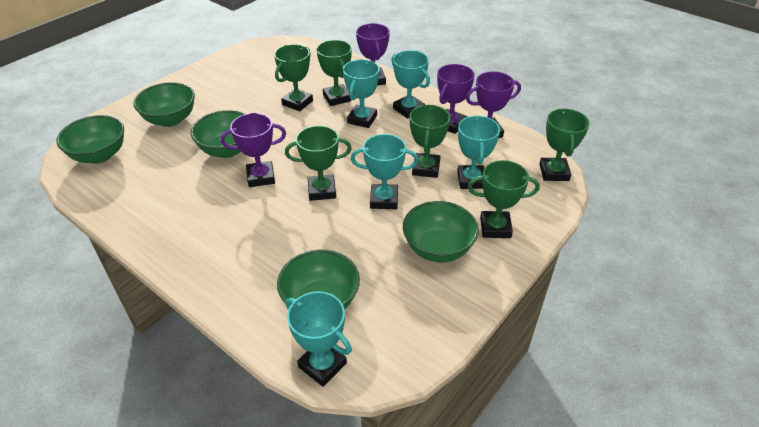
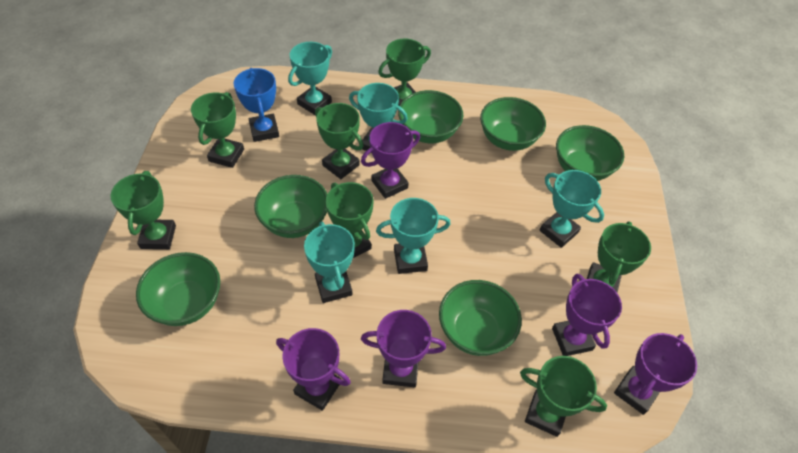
blue trophy: none = 0 -> [234,68,279,142] = 1
green bowl: [56,115,124,164] [133,82,195,127] [191,110,245,158] [277,249,360,309] [403,201,479,262] = 5 -> [136,252,220,326] [254,175,327,238] [398,90,464,143] [439,280,522,356] [480,97,546,151] [556,125,624,181] = 6
green trophy: [274,44,313,111] [285,126,352,201] [317,40,352,106] [410,105,450,178] [468,160,540,238] [539,109,590,181] = 6 -> [110,171,176,249] [191,92,244,168] [315,103,363,179] [326,182,373,258] [378,38,431,106] [520,356,607,437] [587,221,651,293] = 7
purple trophy: [221,113,286,187] [356,23,390,85] [437,64,475,134] [466,71,521,138] = 4 -> [276,328,351,411] [361,122,420,199] [361,310,446,387] [552,274,622,356] [614,333,697,415] = 5

